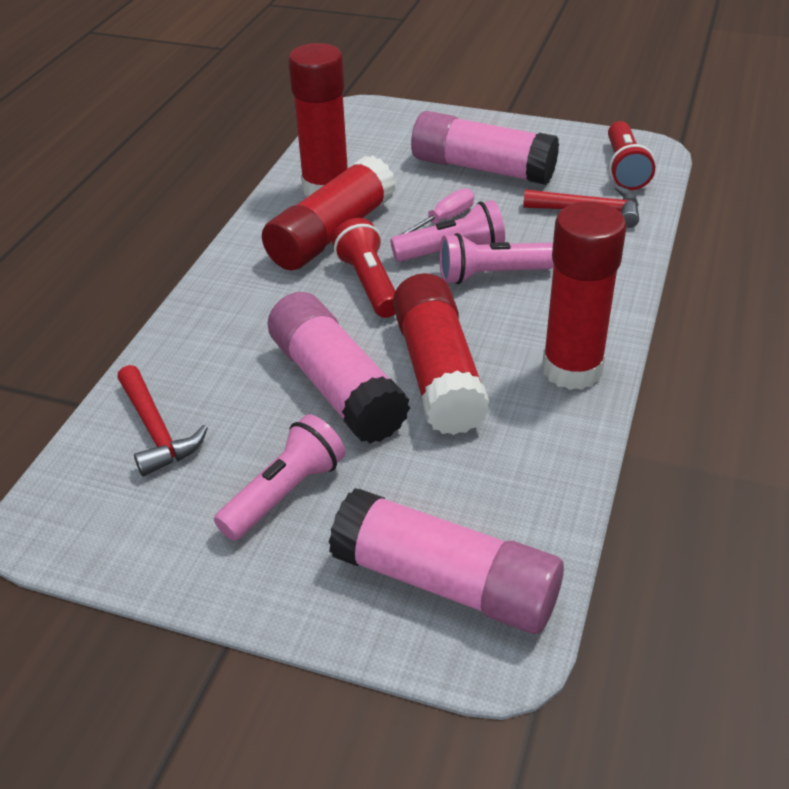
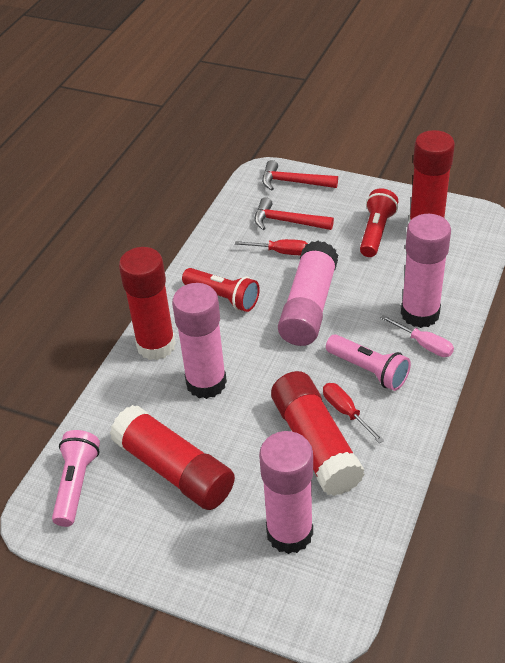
pink flashlight: [214,414,345,541] [390,200,505,262] [439,233,554,284] = 3 -> [52,430,100,527] [326,334,411,391] = 2
pink glue stick: [268,292,410,443] [329,488,564,634] [411,111,559,185] = 3 -> [172,283,227,399] [259,431,313,554] [278,241,338,346] [401,214,451,328] = 4
red screwdriver: none = 0 -> [235,239,308,255] [323,383,384,443] = 2

